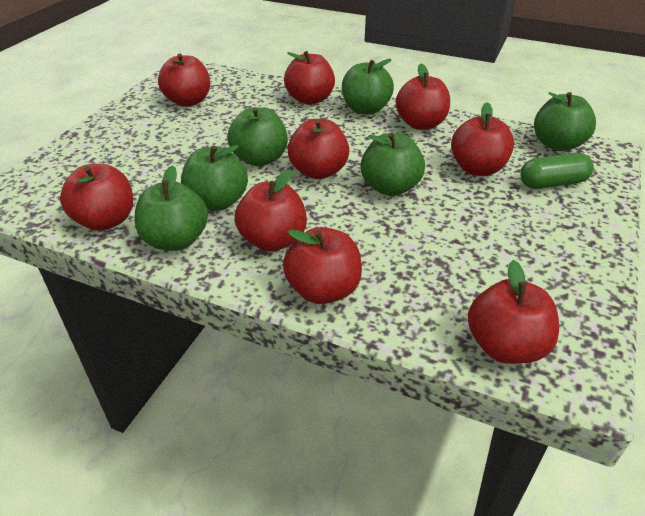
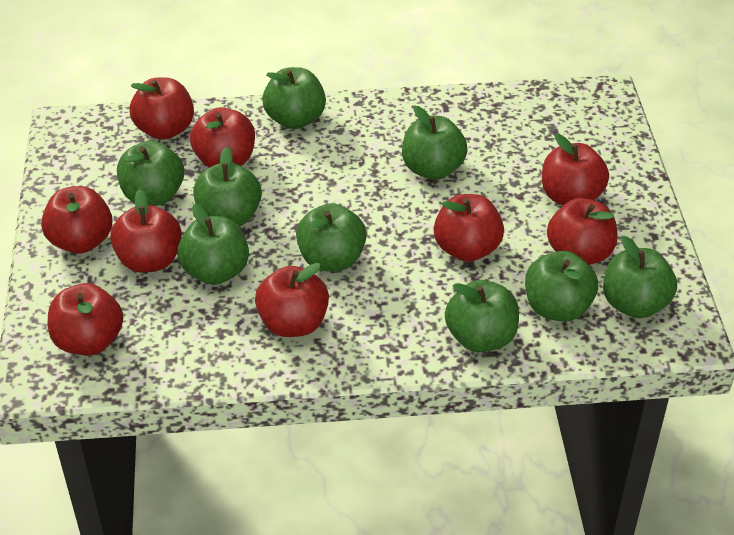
green apple: [135,165,208,251] [181,145,248,211] [227,107,288,166] [342,59,394,115] [360,133,425,196] [534,92,596,151] = 6 -> [117,141,184,206] [177,204,249,285] [193,147,262,226] [262,67,326,129] [296,203,367,271] [402,106,468,180] [445,280,519,352] [525,251,598,322] [603,236,677,318] = 9
green capsule: [520,153,594,189] = 1 -> none = 0

